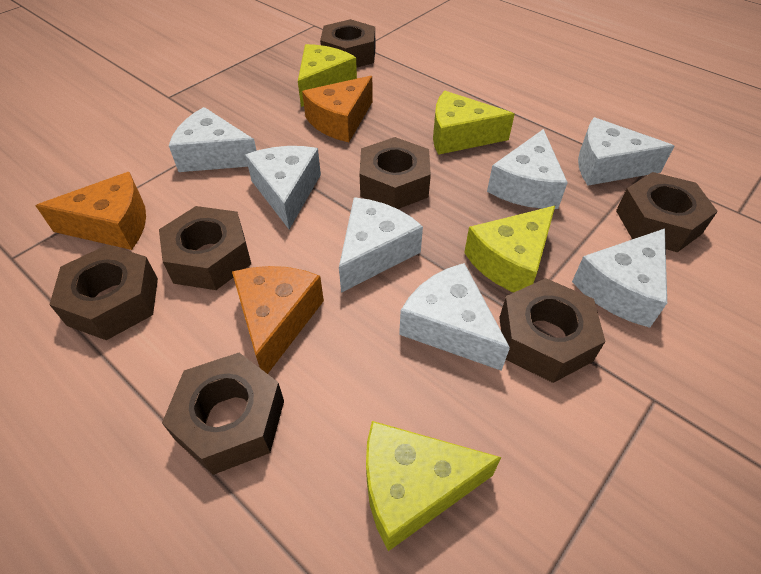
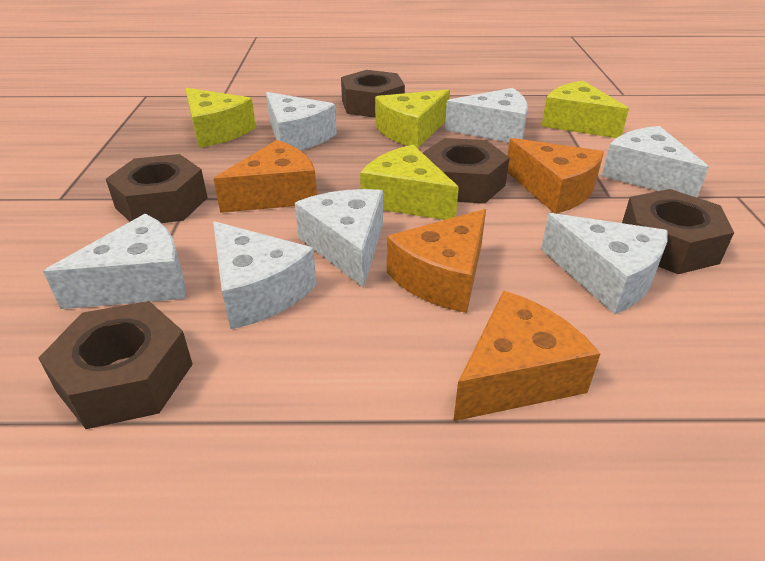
brown nut: [49,244,158,340] [159,206,251,290] [162,353,284,475] [320,19,375,68] [360,137,431,209] [499,278,606,383] [616,172,718,252] = 7 -> [38,301,193,429] [106,154,208,223] [341,70,405,118] [423,138,510,204] [622,189,734,274] = 5
orange cheese: [35,172,146,250] [232,266,324,374] [302,76,373,142] = 3 -> [213,140,317,213] [387,209,486,313] [453,291,601,421] [507,138,604,214] = 4

